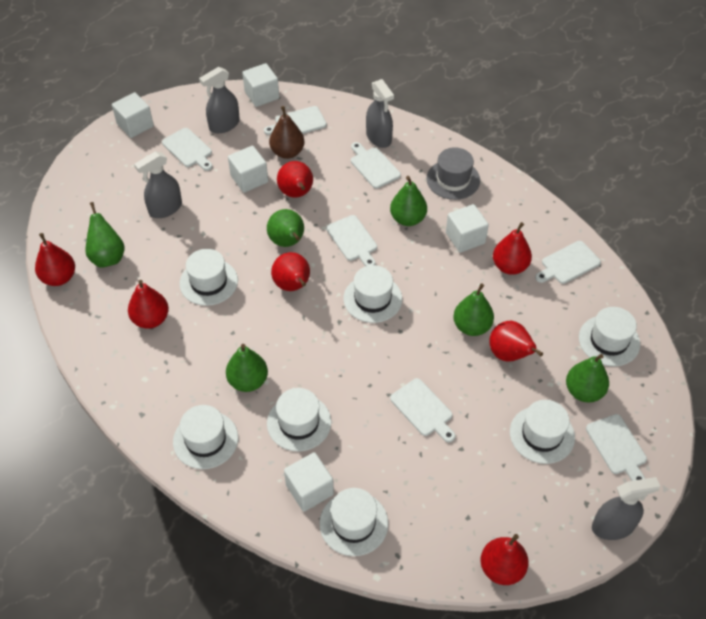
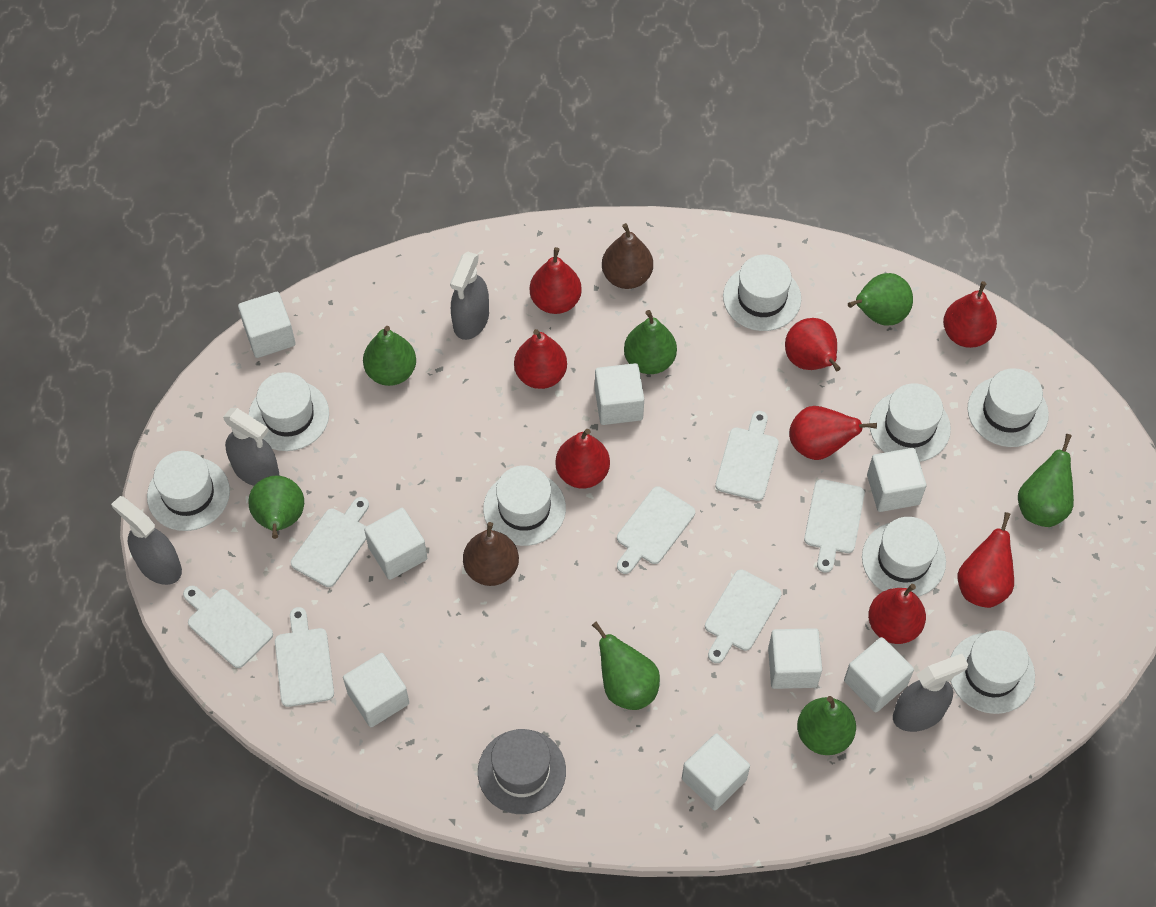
brown pear: [269,106,304,159] = 1 -> [463,522,519,586] [602,223,653,289] = 2
green pear: [85,202,125,268] [226,344,268,392] [267,209,304,247] [390,176,427,226] [453,283,494,336] [566,354,609,402] = 6 -> [249,475,304,539] [363,326,416,386] [592,621,660,710] [624,310,677,374] [797,696,856,755] [848,273,913,325] [1018,434,1074,527] = 7
red pear: [35,233,75,286] [128,280,169,329] [271,252,310,291] [277,161,313,198] [480,534,529,585] [489,321,543,362] [493,222,532,275] = 7 -> [514,329,567,389] [530,247,582,314] [555,429,610,489] [785,318,841,371] [789,406,877,460] [868,584,926,644] [943,281,997,348] [958,512,1014,608] = 8
white cube: [112,92,154,138] [228,146,268,193] [242,63,279,107] [284,452,334,512] [446,204,489,253] = 5 -> [238,292,296,358] [343,653,409,727] [364,508,427,580] [595,363,644,425] [682,733,750,810] [768,628,822,689] [844,637,914,712] [867,448,926,512] = 8
white hat: [173,405,238,469] [180,249,238,306] [267,388,331,451] [320,488,388,556] [343,265,402,323] [510,400,575,464] [579,307,640,366] = 7 -> [147,451,230,531] [249,372,329,451] [483,465,566,546] [723,255,801,331] [862,517,946,597] [869,383,951,462] [950,630,1035,714] [967,368,1049,447] = 8

